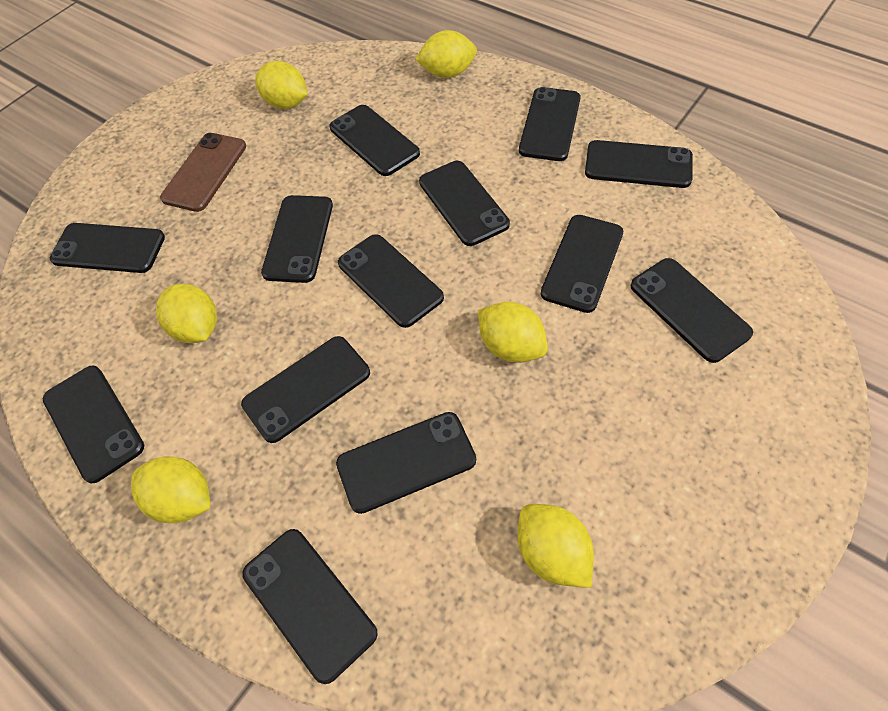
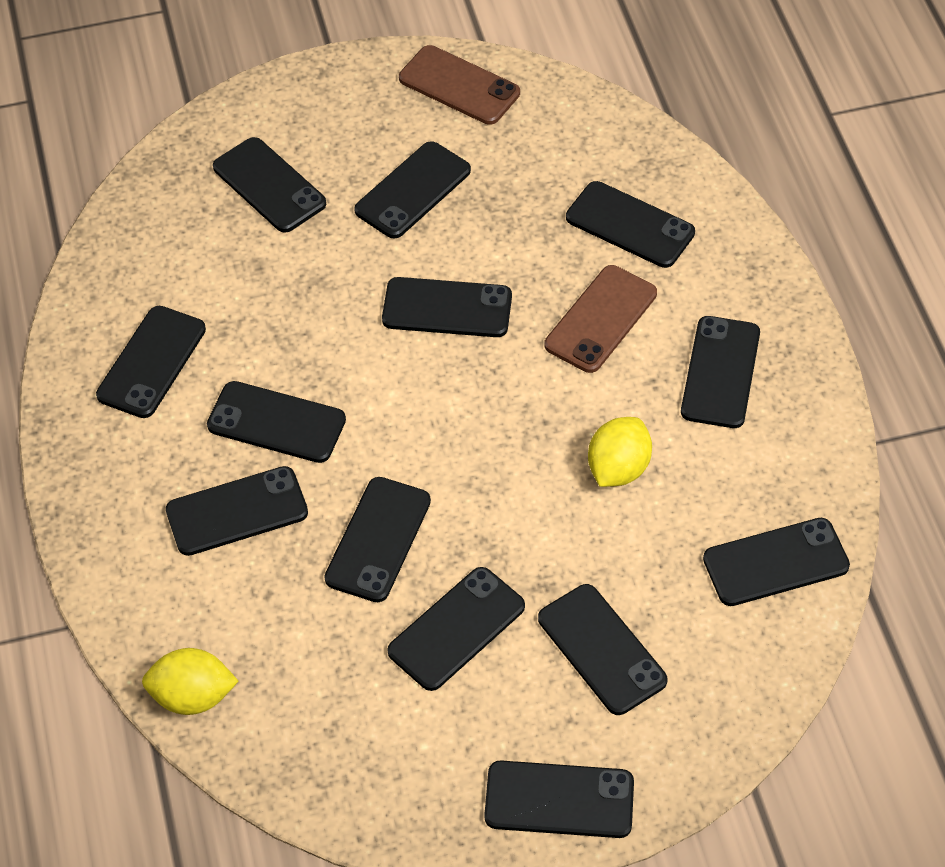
brown phone: [160,133,246,212] = 1 -> [399,45,520,125] [545,265,657,373] = 2
yellow lemon: [131,456,210,523] [156,284,217,343] [255,61,308,109] [415,30,477,78] [478,302,548,363] [517,504,594,588] = 6 -> [142,648,238,715] [588,417,652,487] = 2

